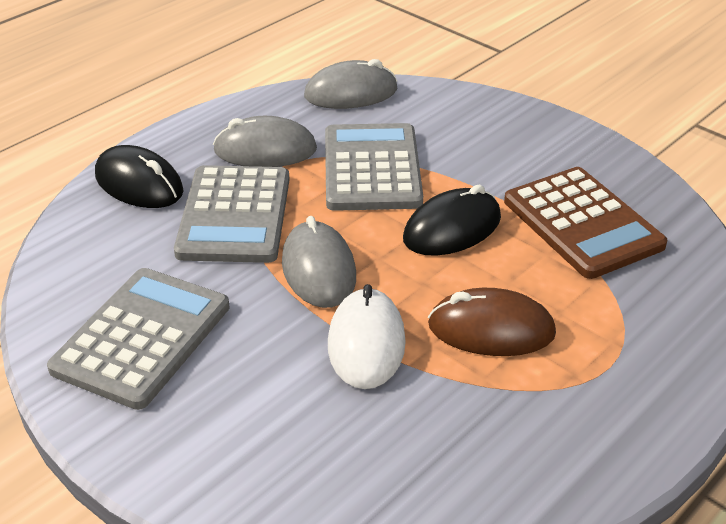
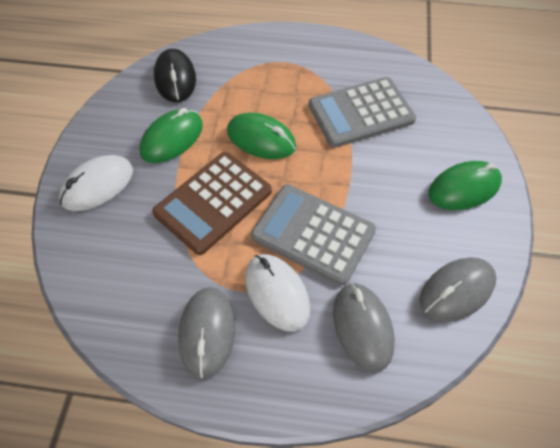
black mouse: [95,145,184,208] [403,184,501,256] = 2 -> [154,49,196,102] = 1
brown mouse: [428,288,556,356] = 1 -> none = 0
green mouse: none = 0 -> [139,108,203,163] [227,113,296,159] [429,161,502,210] = 3
grey calculator: [47,268,230,410] [174,165,290,263] [325,123,423,211] = 3 -> [251,184,376,285] [309,77,416,148] = 2
white mouse: [328,284,406,389] = 1 -> [59,155,133,211] [245,254,310,332] = 2

